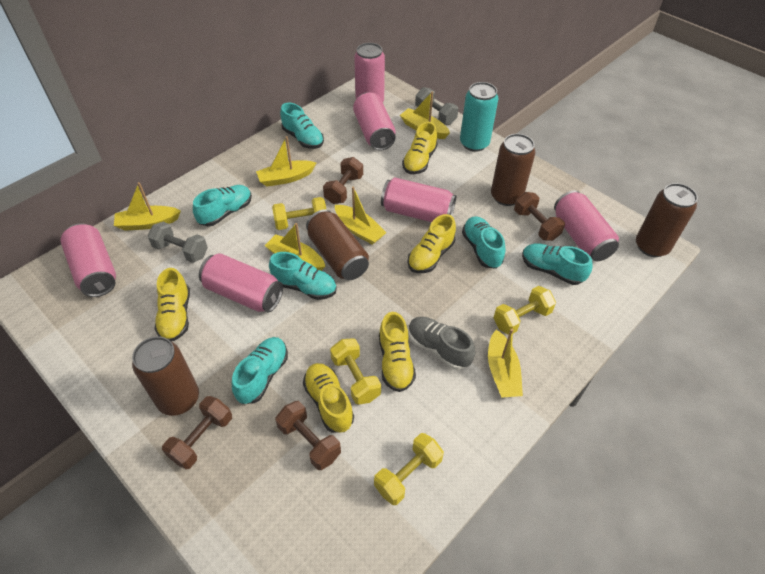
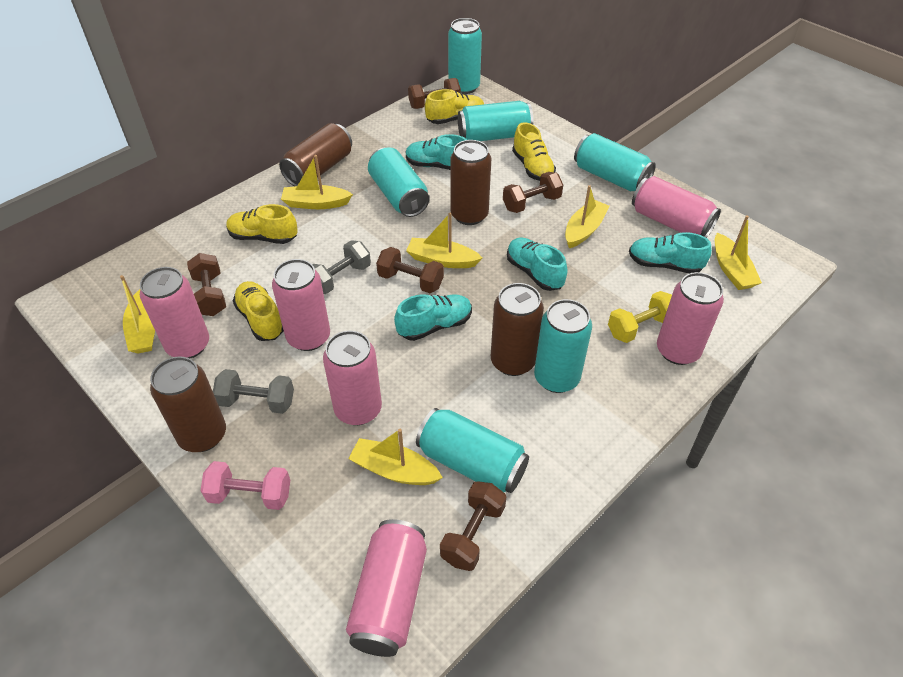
brown dumbbell: [162,396,232,469] [276,401,341,470] [323,157,363,204] [514,192,565,241] = 4 -> [187,253,226,316] [376,247,444,293] [408,78,461,109] [440,481,506,571] [503,172,563,213] = 5
grey shoe: [408,317,475,370] = 1 -> none = 0
pink dumbbell: none = 0 -> [200,461,290,510] = 1
turquoise can: [460,82,499,152] = 1 -> [368,147,429,217] [416,408,529,493] [448,18,482,94] [458,101,533,141] [534,299,592,393] [574,133,656,191] = 6
turquoise shoe: [193,185,252,226] [232,337,288,404] [269,252,337,300] [280,103,324,149] [462,216,506,269] [522,243,593,285] = 6 -> [394,294,472,341] [406,134,467,170] [507,238,568,291] [629,232,712,273] = 4
yellow dumbbell: [272,197,327,230] [330,338,381,405] [374,433,444,505] [494,286,556,335] = 4 -> [608,291,672,343] = 1
yellow shoe: [155,268,190,342] [303,363,354,433] [379,312,416,392] [402,122,437,174] [408,214,456,273] = 5 -> [226,204,298,244] [233,281,284,341] [425,89,484,124] [512,122,556,181] = 4

